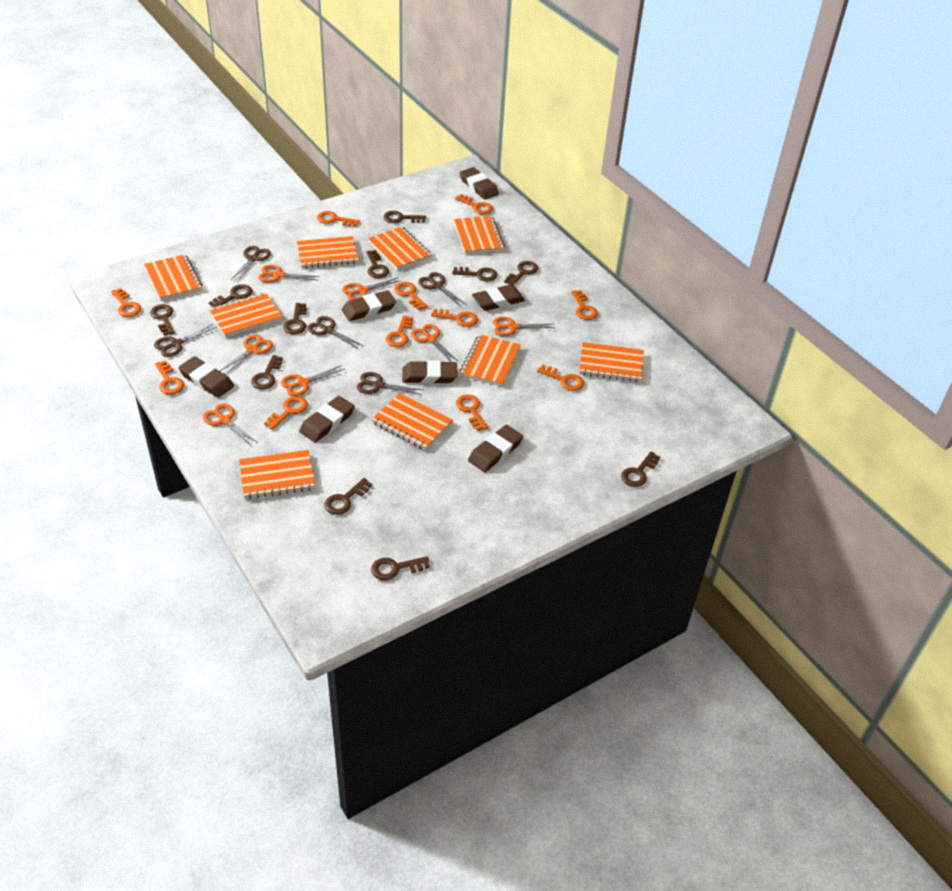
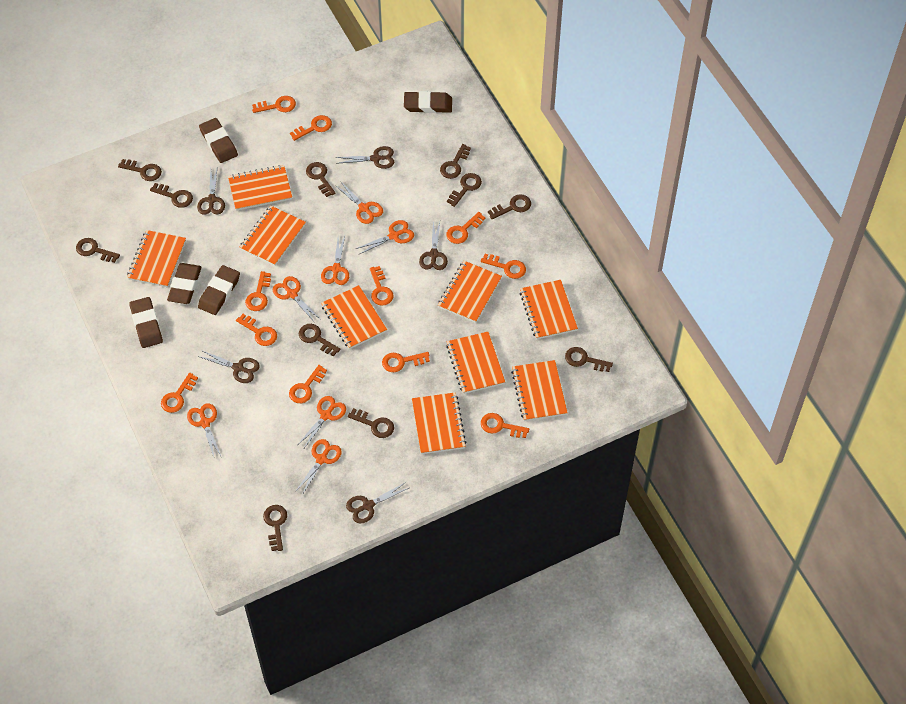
brown eraser: [178,356,234,398] [299,396,355,442] [342,290,396,321] [402,360,458,384] [459,167,499,200] [468,425,523,472] [472,284,525,311] = 7 -> [129,297,163,348] [167,263,202,304] [198,265,240,315] [199,118,238,163] [404,91,452,113] = 5

